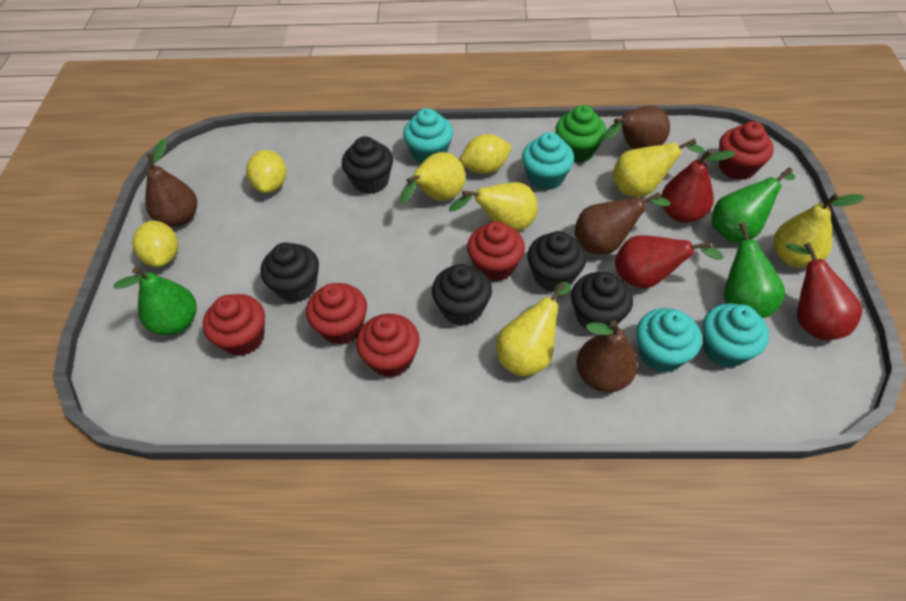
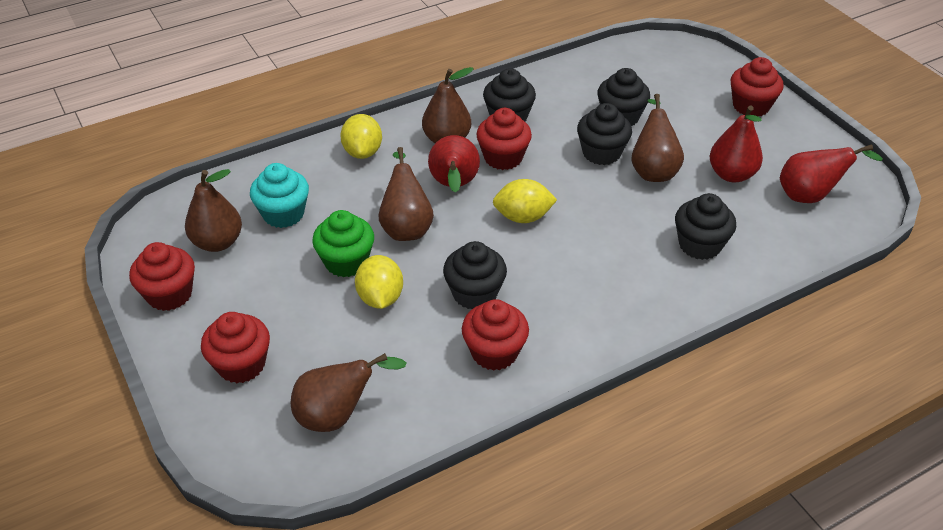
brown pear: [145,139,197,227] [575,192,671,254] [577,320,637,392] [603,105,670,149] = 4 -> [185,169,242,252] [291,353,407,432] [379,147,434,241] [422,67,474,143] [631,94,684,182] = 5
green pear: [114,267,197,335] [712,167,795,242] [724,222,785,318] = 3 -> none = 0
turquoise cupcake: [403,108,453,163] [522,132,574,191] [636,308,702,372] [702,303,769,368] = 4 -> [250,163,309,228] = 1
yellow pear: [400,152,465,204] [449,182,538,231] [496,282,571,377] [612,139,705,197] [774,193,865,268] = 5 -> none = 0

